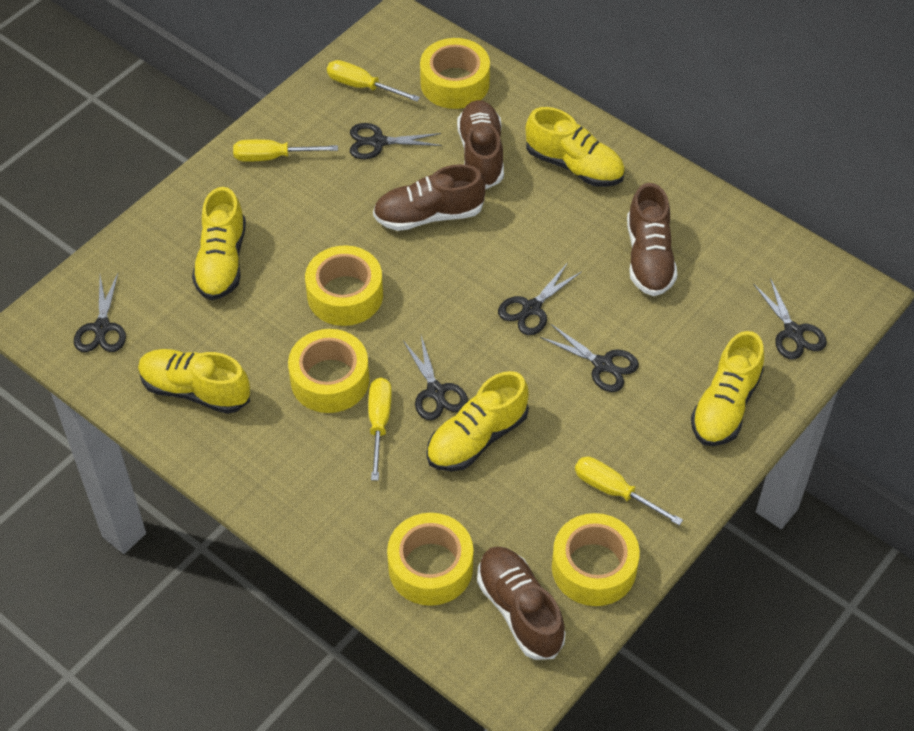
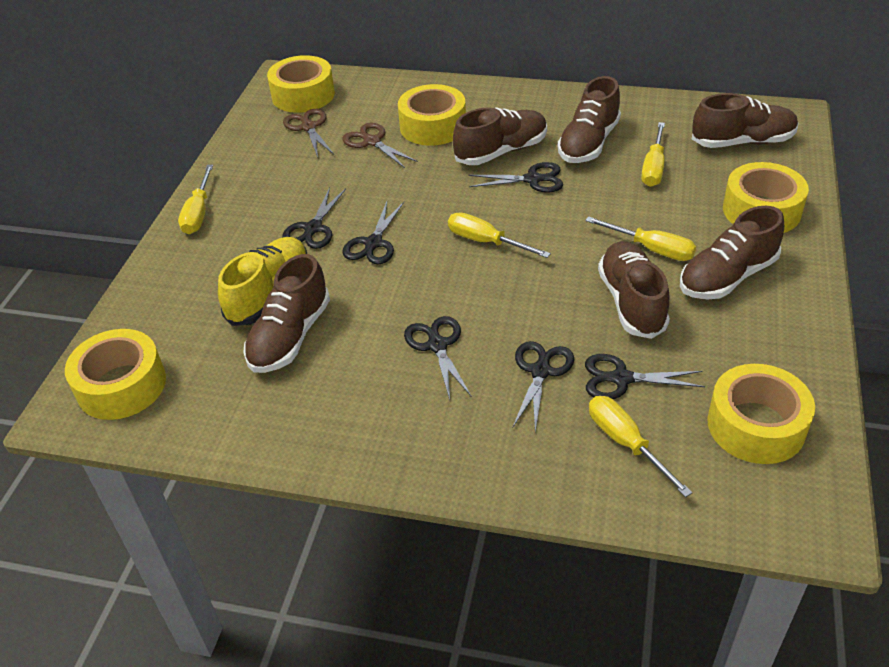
brown scissors: none = 0 -> [283,109,334,157] [342,123,418,168] = 2
brown shoe: [373,164,485,231] [457,100,504,189] [477,546,566,660] [627,183,677,296] = 4 -> [243,254,330,373] [453,107,547,165] [558,76,621,163] [598,241,670,339] [680,206,784,299] [692,93,798,148] = 6
yellow screwdriver: [233,139,338,162] [327,60,420,102] [368,378,392,481] [575,457,683,526] = 4 -> [178,165,213,234] [448,212,551,258] [585,216,696,261] [589,396,693,497] [641,122,665,187] = 5
yellow shoe: [138,349,250,414] [192,187,246,300] [426,371,529,471] [526,107,625,187] [691,331,764,446] = 5 -> [218,237,307,326] = 1

